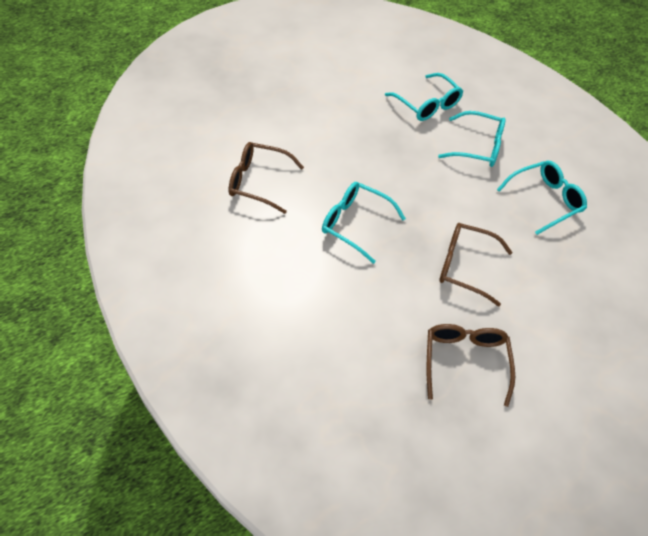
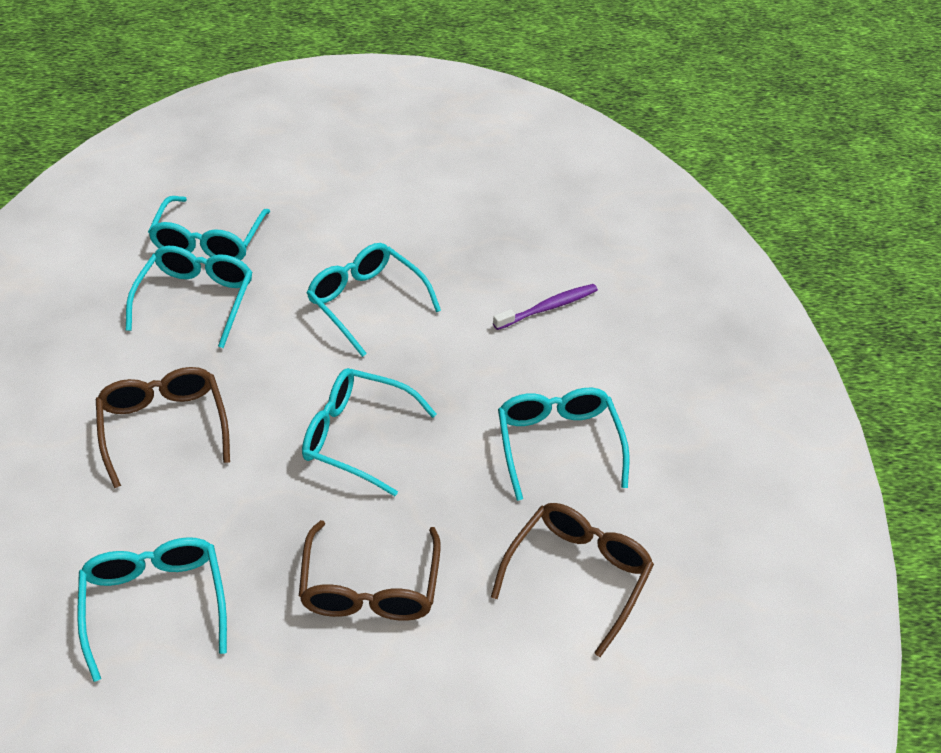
purple toothbrush: none = 0 -> [493,284,598,330] = 1
turquoise glasses: [322,182,406,264] [385,73,463,121] [438,111,506,167] [497,161,587,235] = 4 -> [77,537,227,682] [126,246,253,348] [148,196,270,260] [302,368,437,496] [307,243,441,357] [498,388,630,501] = 6

